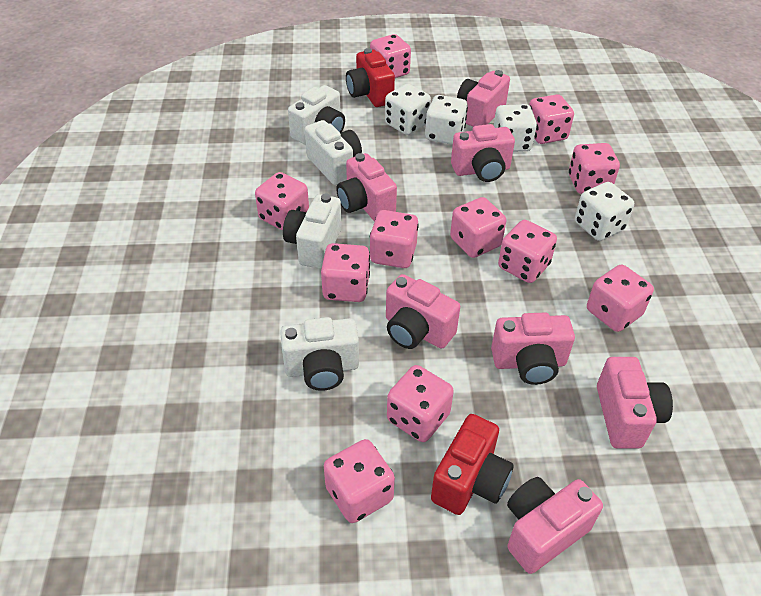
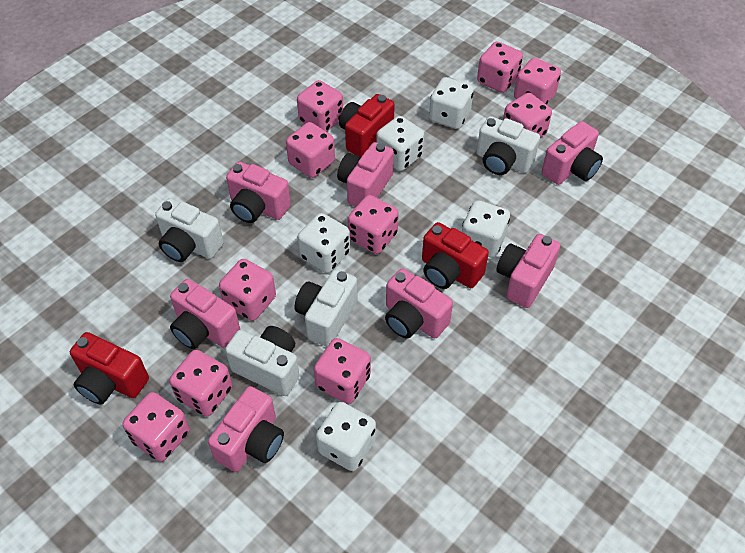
pink dice: [255,172,309,231] [321,243,370,302] [324,439,395,523] [370,34,411,78] [370,210,419,268] [387,365,454,442] [450,197,506,258] [498,220,557,283] [529,94,574,144] [569,143,620,194] [587,264,654,332] = 11 -> [122,392,190,462] [169,350,232,416] [219,259,276,321] [286,122,335,178] [297,80,343,132] [314,338,371,404] [348,195,399,254] [477,41,523,93] [503,93,552,138] [514,58,561,105] = 10
red camera: [346,48,395,107] [431,414,514,515] = 2 -> [70,332,149,405] [339,94,395,157] [422,222,489,289] = 3
white dice: [385,84,431,135] [425,95,468,145] [494,104,537,152] [575,182,634,241] = 4 -> [297,213,350,273] [316,402,376,471] [376,116,424,171] [429,77,474,129] [462,200,510,258] = 5

